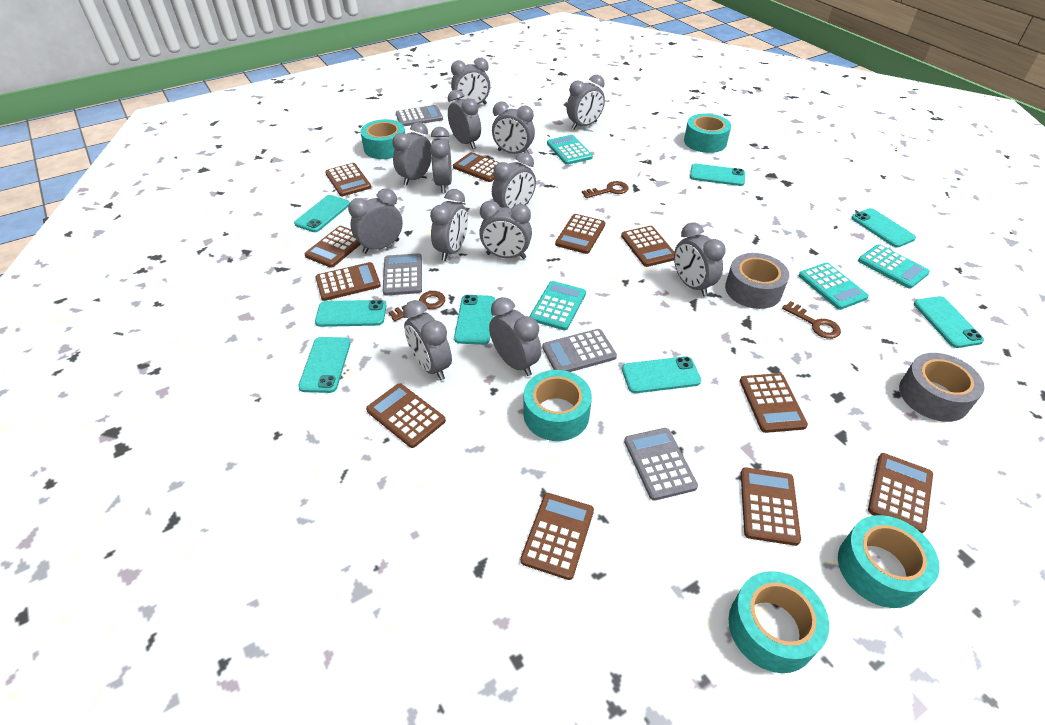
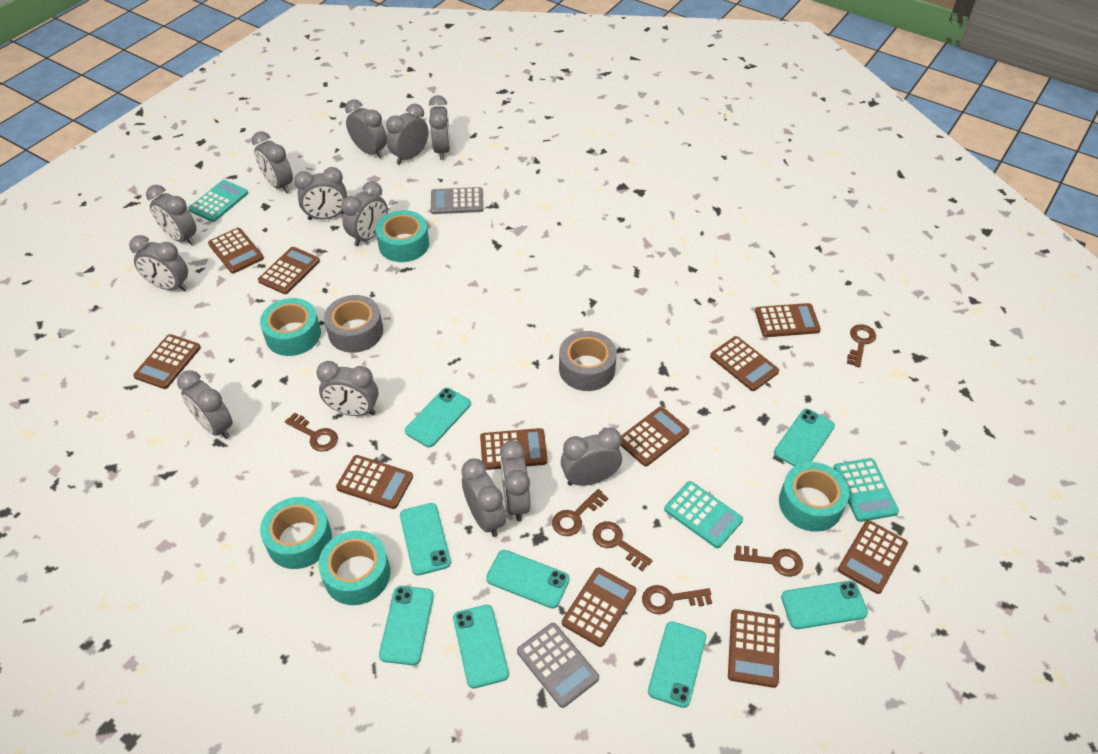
brown key: [389,291,445,321] [582,181,628,198] [782,301,841,339] = 3 -> [285,413,338,452] [552,489,608,536] [593,521,653,571] [642,585,712,614] [734,545,803,577] [847,324,876,368] = 6
grey calculator: [383,253,422,296] [396,105,443,126] [542,329,617,372] [624,428,698,501] = 4 -> [431,187,483,214] [517,623,599,708] = 2
turquoise calculator: [530,281,586,330] [547,135,593,165] [798,263,869,310] [858,244,930,289] = 4 -> [189,180,248,222] [664,481,743,548] [833,458,899,522] = 3

